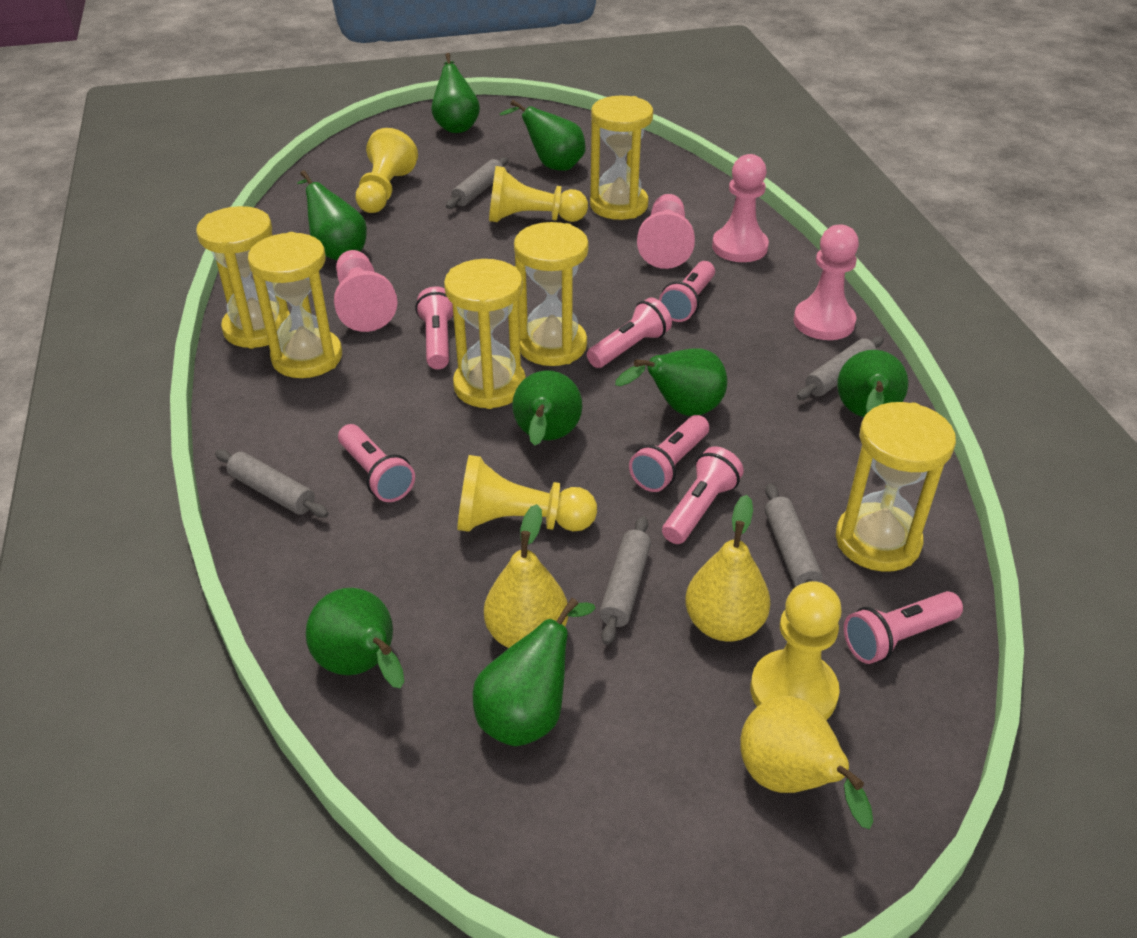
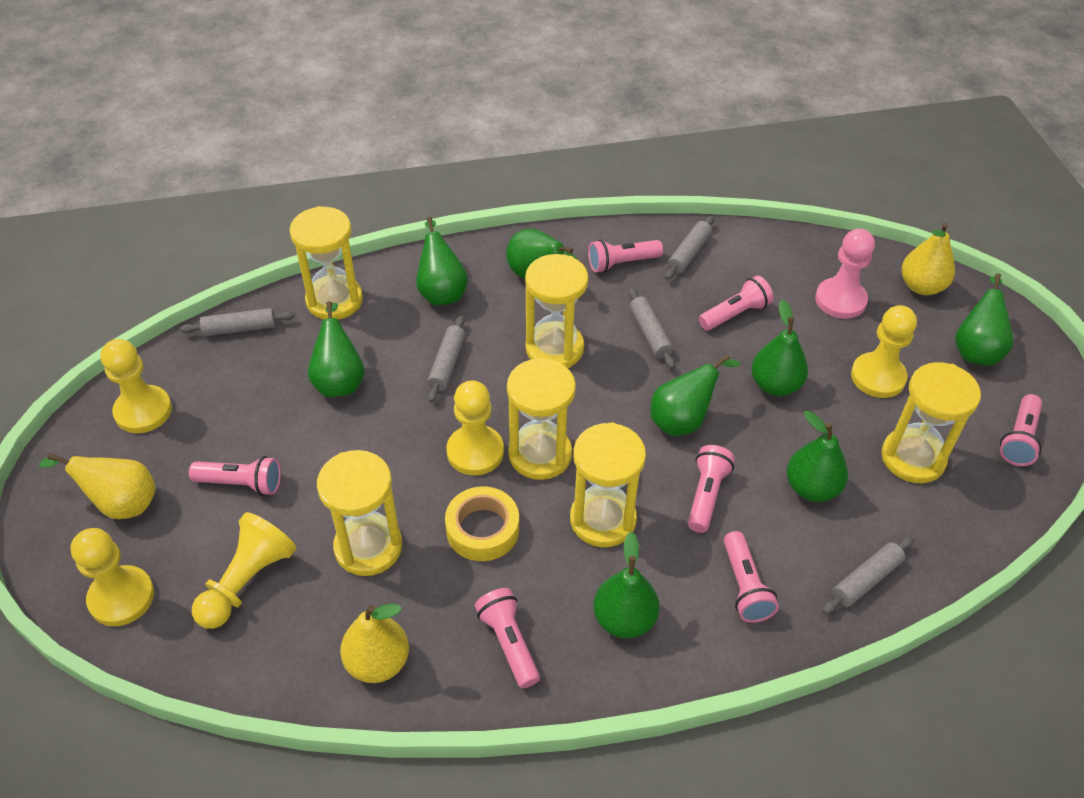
pink pawn: [334,250,398,332] [637,194,695,269] [712,154,769,262] [794,224,859,340] = 4 -> [815,229,875,319] = 1
yellow pawn: [355,128,418,213] [457,455,597,532] [489,166,588,222] [750,581,842,720] = 4 -> [71,528,154,626] [101,339,172,433] [192,512,297,629] [447,380,504,475] [851,305,917,398] = 5
yellow tape: none = 0 -> [445,486,519,561] = 1

